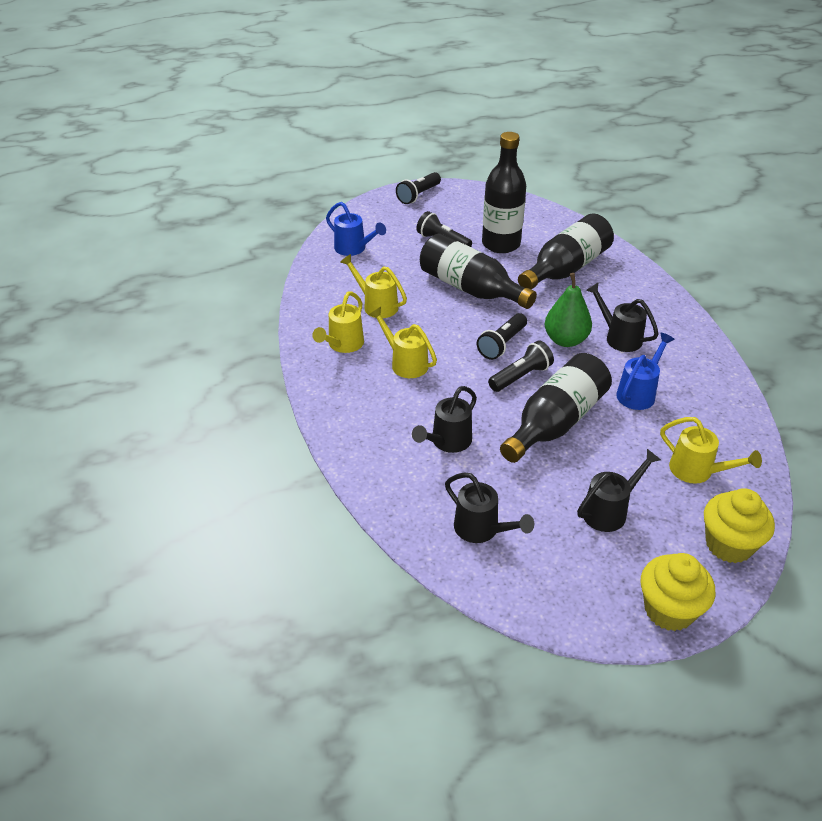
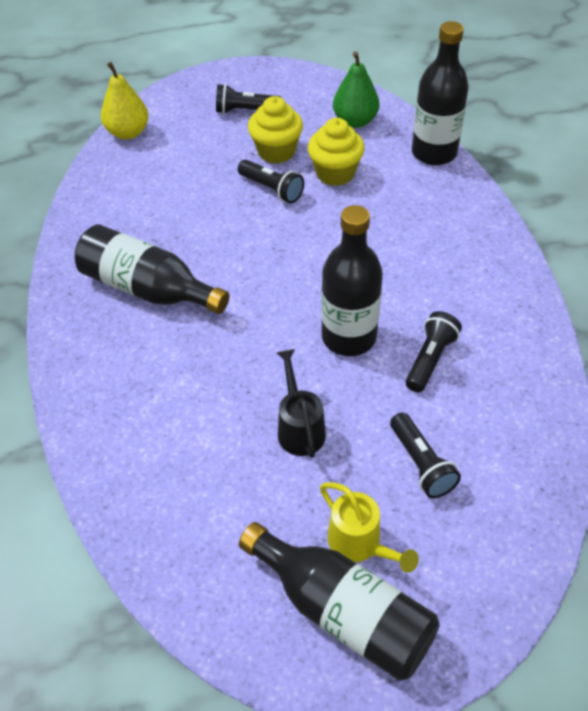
black watering can: [412,386,477,453] [445,473,534,543] [577,449,661,532] [586,283,659,352] = 4 -> [277,349,326,458] = 1
blue watering can: [326,202,386,256] [616,333,675,410] = 2 -> none = 0
yellow pear: none = 0 -> [101,62,149,140] = 1
yellow watering can: [312,291,364,353] [340,254,407,318] [369,307,437,378] [660,417,762,484] = 4 -> [320,482,419,573] = 1

